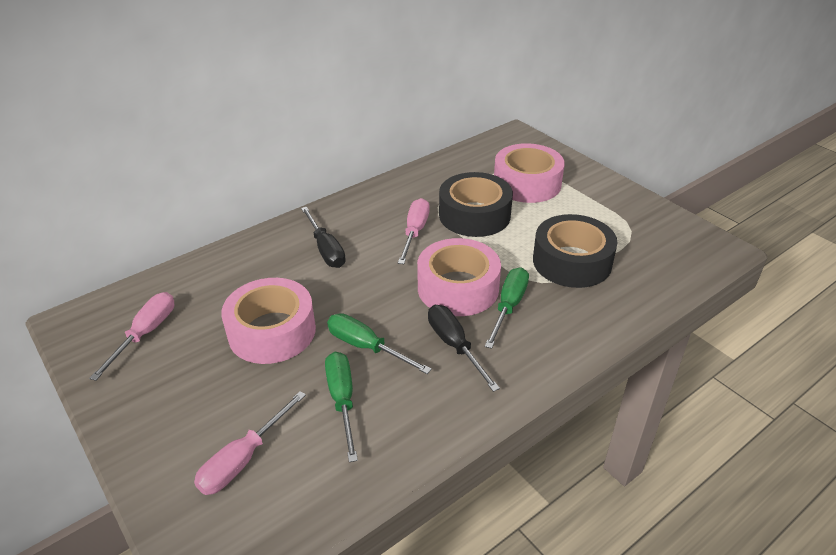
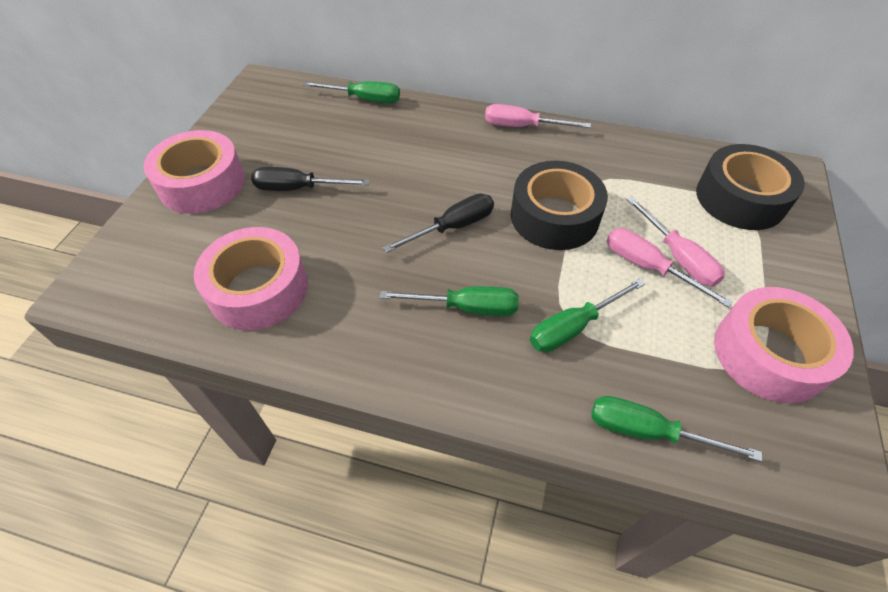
green screwdriver: [325,352,358,462] [327,313,432,374] [485,267,529,349] = 3 -> [303,81,400,103] [379,286,519,316] [530,279,645,352] [591,396,762,462] = 4

